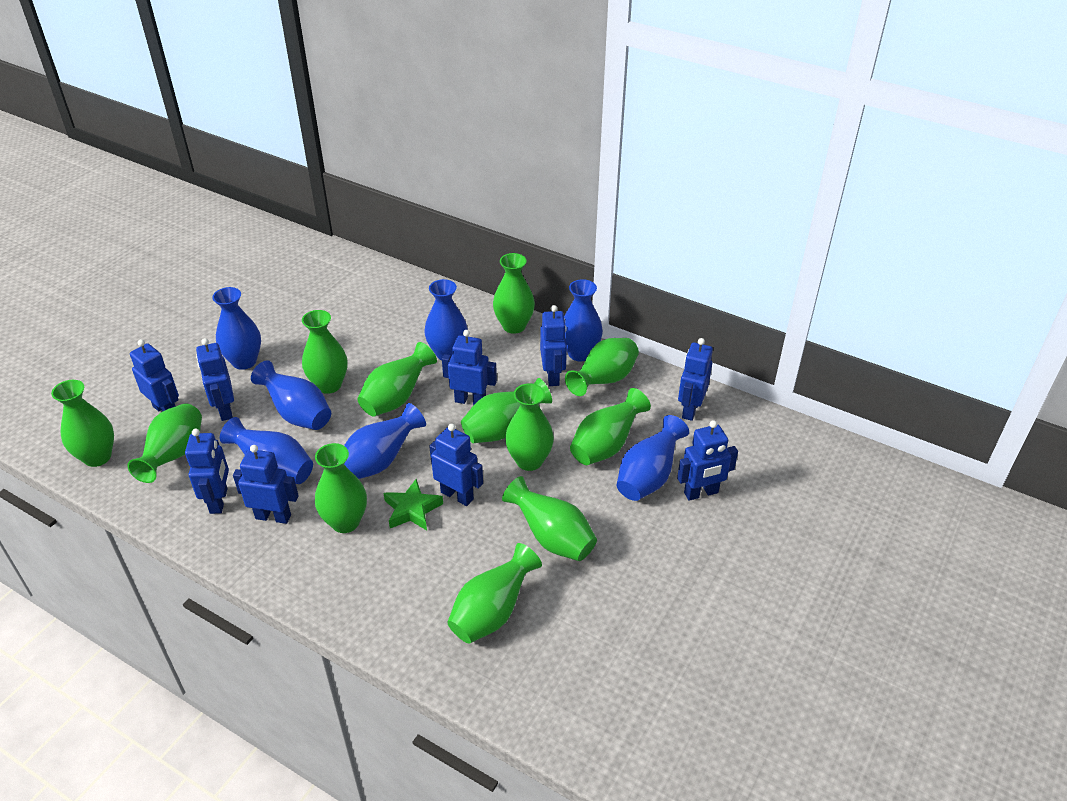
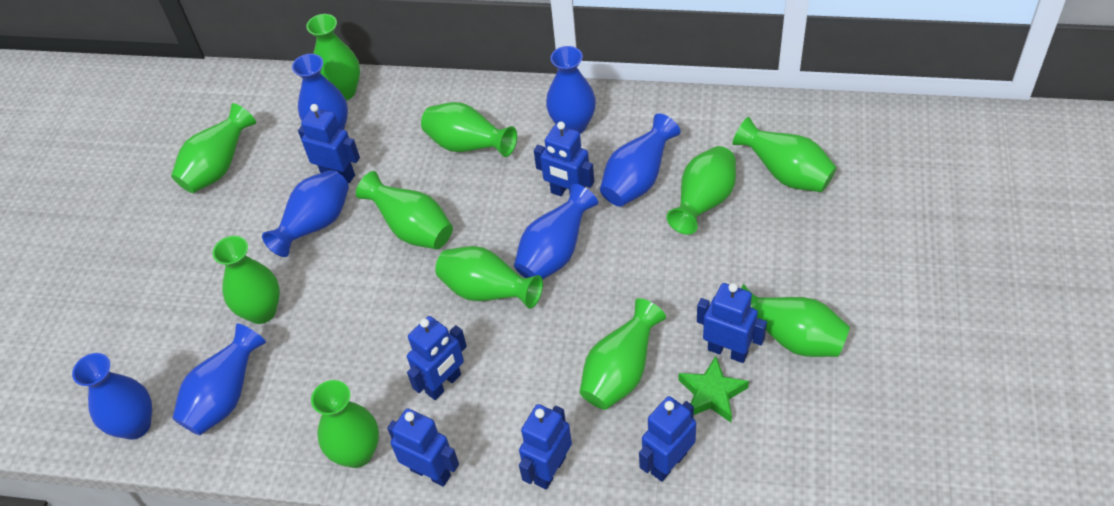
blue robot: [130,339,179,412] [185,429,229,514] [196,338,234,421] [233,445,299,524] [429,424,483,506] [442,330,497,405] [540,305,567,386] [677,420,738,501] [678,338,713,421] = 9 -> [298,104,360,183] [387,408,459,487] [407,316,467,400] [519,404,572,490] [534,122,594,196] [639,396,696,482] [697,283,767,363] = 7
green vase: [51,380,114,467] [127,404,202,483] [302,310,348,394] [315,443,367,533] [357,342,437,417] [447,543,542,644] [461,378,552,443] [493,253,535,334] [502,476,597,561] [505,383,554,471] [565,338,639,396] [570,388,651,465] = 12 -> [171,103,256,193] [213,236,280,324] [306,14,360,100] [311,380,379,468] [356,171,453,249] [421,102,517,157] [435,246,543,309] [580,298,666,410] [667,146,736,235] [733,117,837,192] [741,284,850,357] = 11

